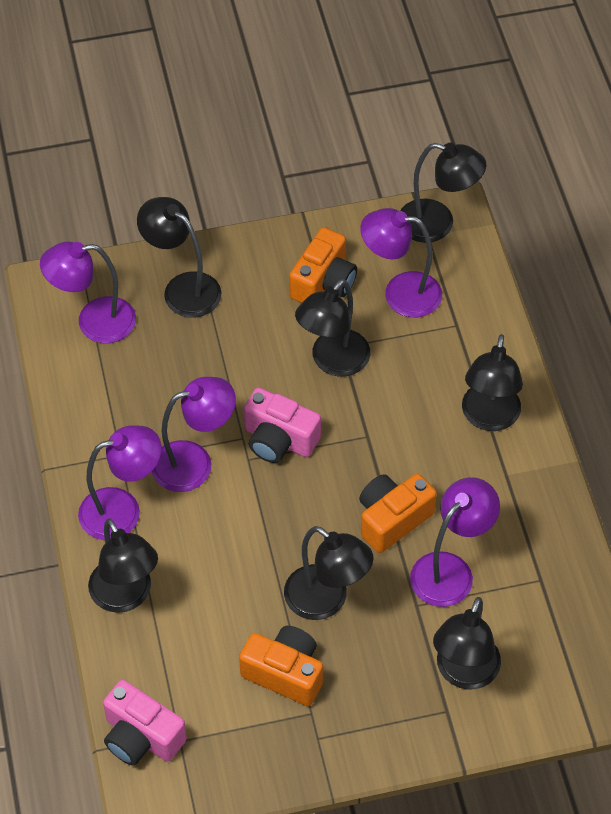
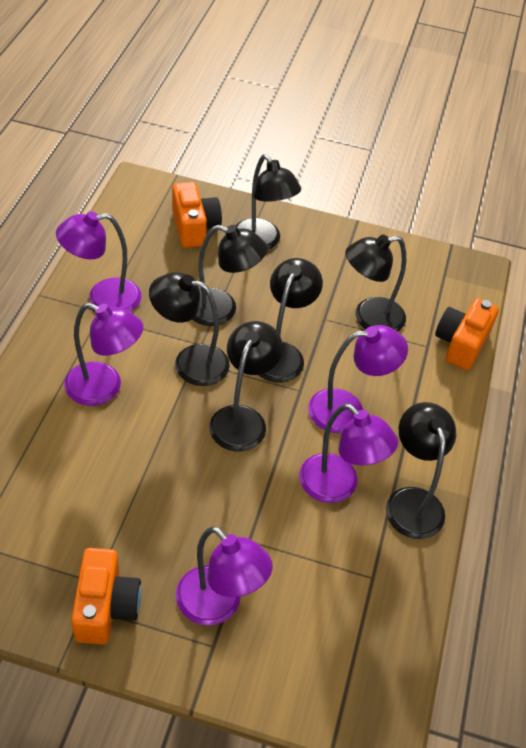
pink camera: [103,680,187,766] [244,388,321,463] = 2 -> none = 0

